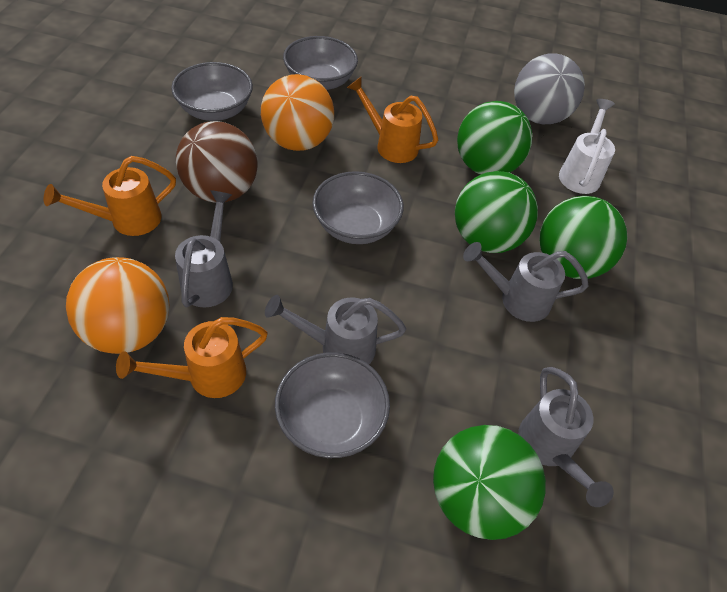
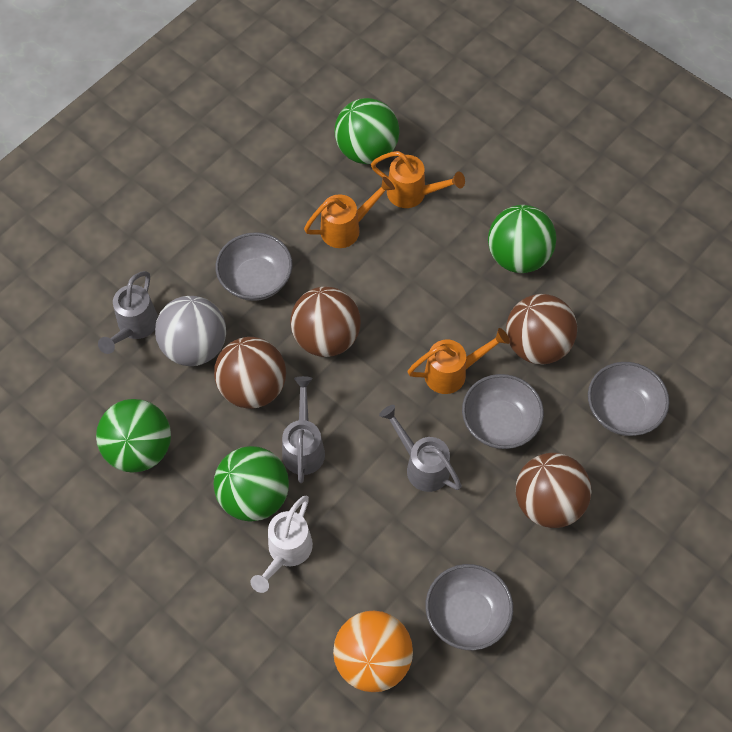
brown ball: [176,121,258,203] = 1 -> [214,337,286,409] [290,287,361,357] [506,294,577,365] [516,453,592,528] = 4
grey watering can: [175,190,233,308] [265,295,406,364] [463,242,589,322] [518,367,614,507] = 4 -> [98,271,158,354] [282,376,325,483] [379,405,462,492] = 3
orange ball: [66,257,169,354] [261,74,334,151] = 2 -> [333,611,413,692] = 1

